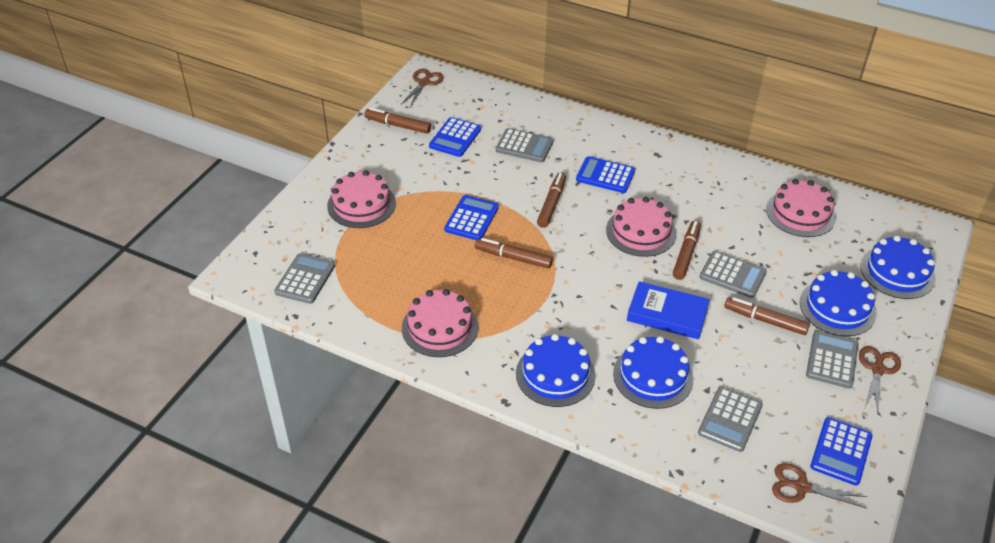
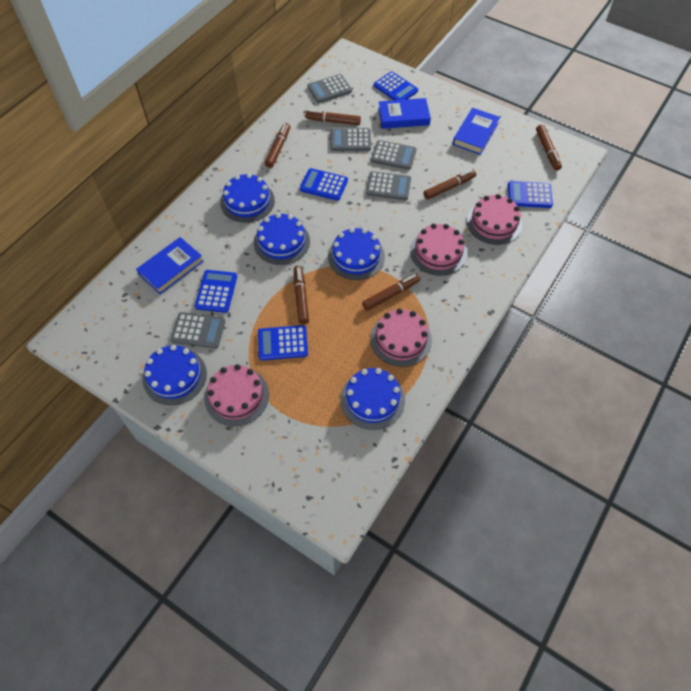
blue book: [627,281,710,339] = 1 -> [136,237,204,294] [378,98,431,129] [453,108,500,155] = 3
blue cake: [516,334,596,407] [613,336,693,409] [800,270,877,336] [860,236,936,299] = 4 -> [143,345,207,405] [220,173,275,223] [254,213,310,265] [328,228,385,280] [340,368,405,430] = 5
blue calculator: [429,117,481,157] [444,195,499,240] [576,156,635,193] [810,417,873,486] = 4 -> [195,270,237,313] [258,325,308,361] [300,168,348,201] [374,71,418,100] [508,181,553,208] = 5
brown marker: [364,107,431,134] [475,238,553,269] [537,172,566,228] [673,220,701,280] [724,297,810,335] = 5 -> [265,123,290,168] [294,266,309,324] [305,110,361,125] [362,273,421,311] [424,169,476,200] [536,125,562,171] = 6
brown scissors: [401,69,443,107] [772,463,867,509] [859,346,901,412] = 3 -> none = 0

